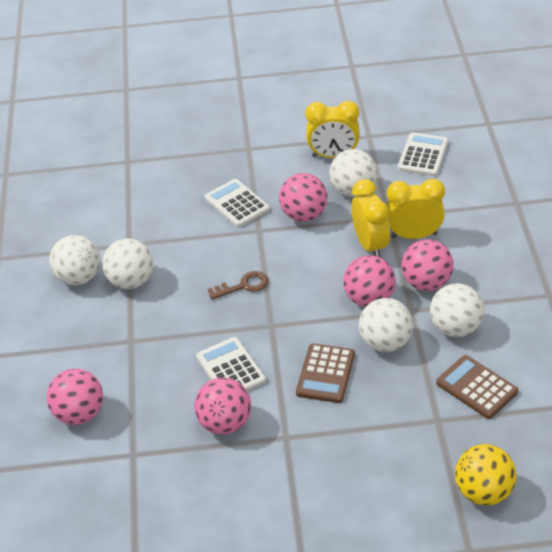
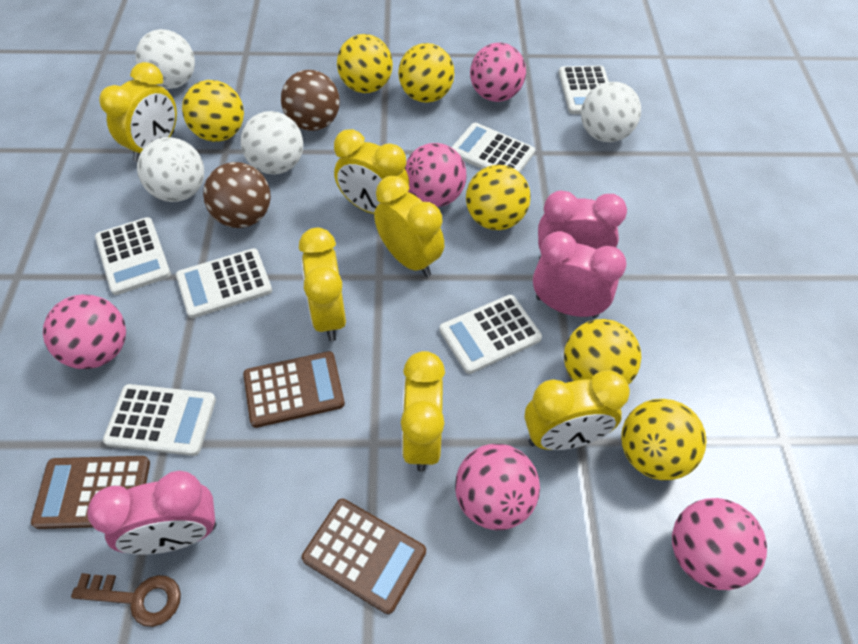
brown ball: none = 0 -> [203,162,271,228] [281,70,340,131] = 2
brown calculator: [296,343,355,403] [436,355,518,419] = 2 -> [31,456,150,529] [243,351,345,428] [302,499,426,614] = 3
pink clock: none = 0 -> [87,471,216,555] [533,231,627,318] [538,190,627,259] = 3
white ball: [49,235,100,285] [102,238,153,289] [329,149,377,197] [359,298,413,352] [430,283,484,337] = 5 -> [135,29,195,89] [137,137,204,202] [241,111,303,175] [581,82,641,142] = 4
white calculator: [196,337,266,391] [205,179,270,228] [398,132,448,176] = 3 -> [95,217,171,295] [103,384,216,456] [176,248,272,318] [439,295,542,374] [451,123,535,173] [559,65,609,114] = 6
yellow ball: [455,444,517,506] = 1 -> [182,80,244,142] [337,34,393,93] [398,43,454,103] [466,165,531,230] [564,319,641,385] [621,399,707,480] = 6
yellow clock: [305,101,360,158] [352,179,390,257] [387,179,445,239] = 3 -> [99,62,177,162] [299,228,346,341] [334,129,409,214] [374,176,444,277] [401,351,445,472] [524,370,630,450] = 6

